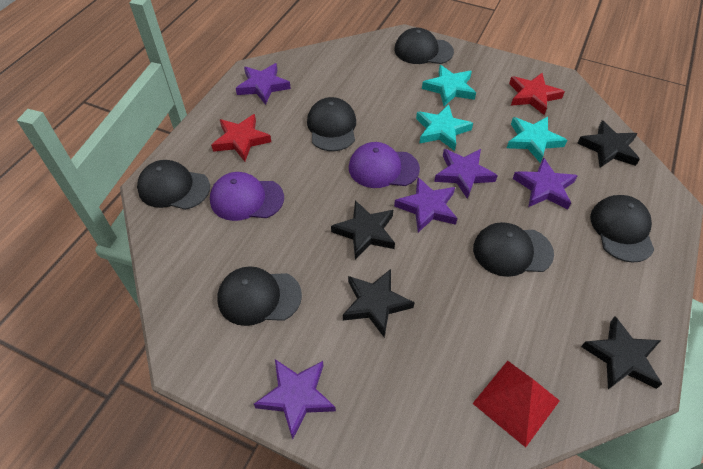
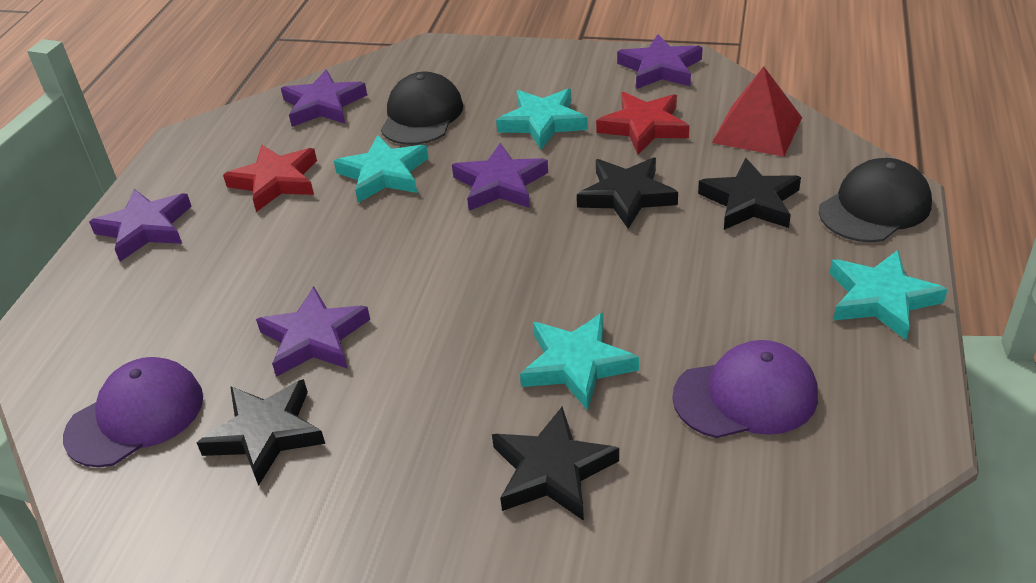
black cap: [137,160,210,210] [217,266,302,326] [307,97,356,151] [394,28,454,64] [473,222,554,277] [590,195,654,263] = 6 -> [381,72,463,145] [819,158,932,242] = 2
turquoise star: [416,104,473,151] [422,65,476,106] [507,117,567,163] = 3 -> [334,135,429,203] [496,89,588,150] [520,313,639,411] [830,250,948,340] = 4

